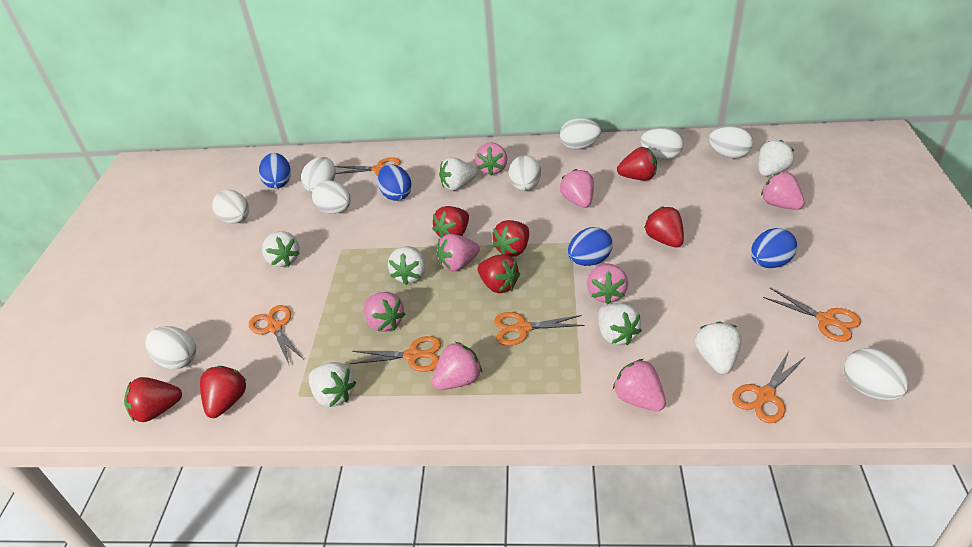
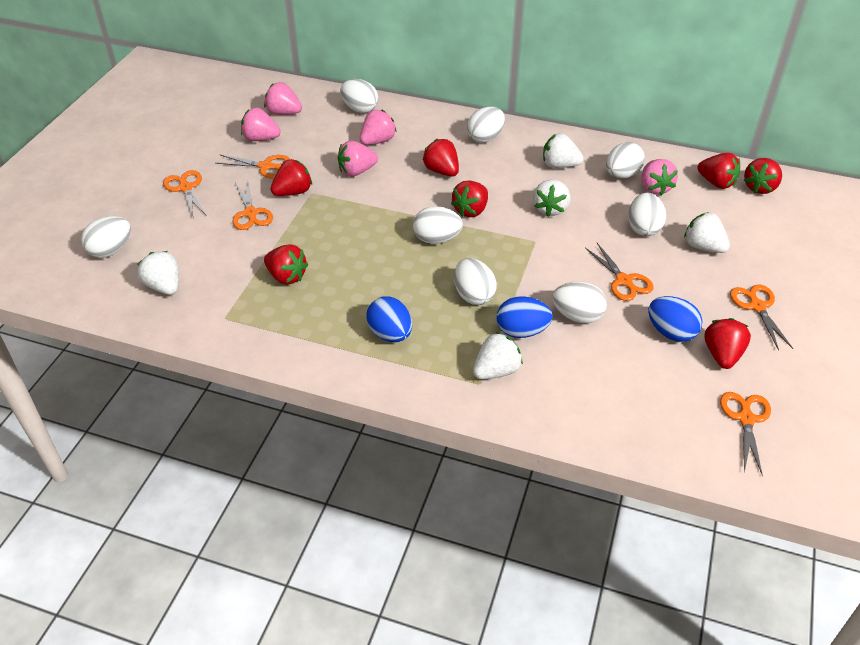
blue egg: [259,153,291,188] [378,164,412,201] [568,227,613,266] [751,228,797,268] = 4 -> [366,296,412,342] [496,296,553,338] [648,296,702,342] = 3
pink strawberry: [364,292,405,332] [432,342,482,390] [437,234,480,272] [475,142,507,175] [560,169,594,208] [587,263,628,304] [613,359,666,411] [761,172,805,210] = 8 -> [241,107,281,141] [264,82,302,115] [338,141,378,177] [360,110,397,145] [642,159,678,195] = 5
white egg: [145,326,196,369] [212,190,249,224] [301,157,336,192] [312,180,351,214] [509,155,541,191] [560,118,601,149] [641,127,684,159] [709,125,753,158] [844,348,909,400] = 9 -> [81,216,131,258] [340,79,378,113] [413,206,463,244] [454,258,497,305] [467,107,505,143] [552,281,607,323] [606,142,645,178] [628,193,666,236] = 8
white strawberry: [262,231,300,267] [309,362,356,407] [388,246,426,285] [439,157,477,191] [598,303,642,345] [695,321,742,374] [758,140,794,176] = 7 -> [137,251,179,295] [473,332,523,379] [533,180,570,217] [543,133,584,168] [684,212,730,253] = 5

